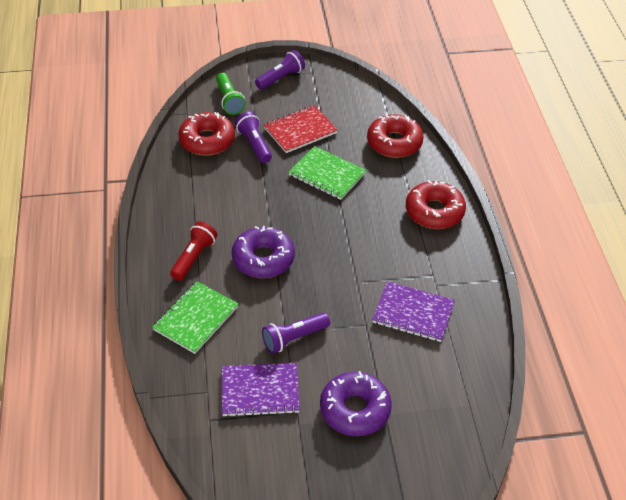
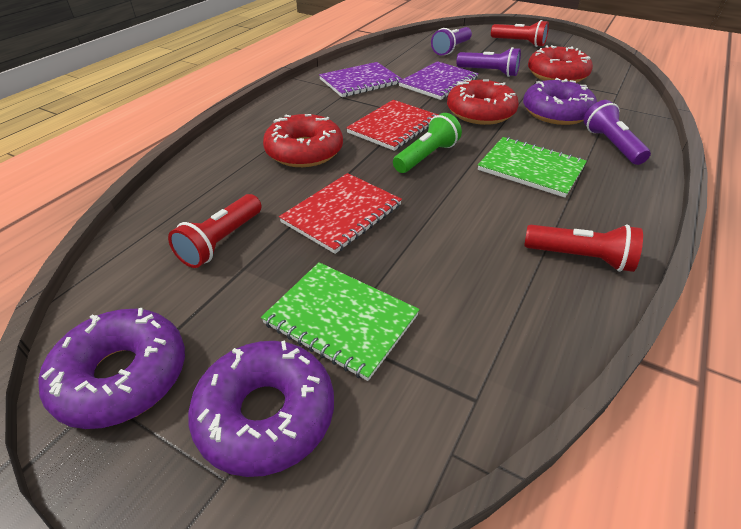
purple donut: [232,226,295,278] [320,371,392,436] = 2 -> [38,308,185,429] [188,341,334,477] [523,78,597,125] = 3
red flashlight: [170,221,217,281] = 1 -> [168,194,261,268] [491,20,549,47] [524,225,643,272] = 3
red notebook: [264,105,338,153] = 1 -> [279,173,402,254] [346,100,438,151] = 2

